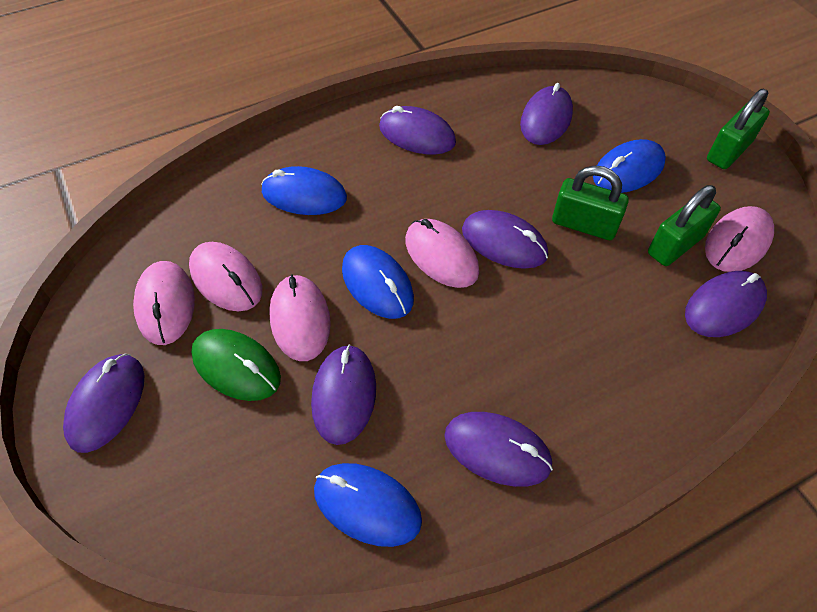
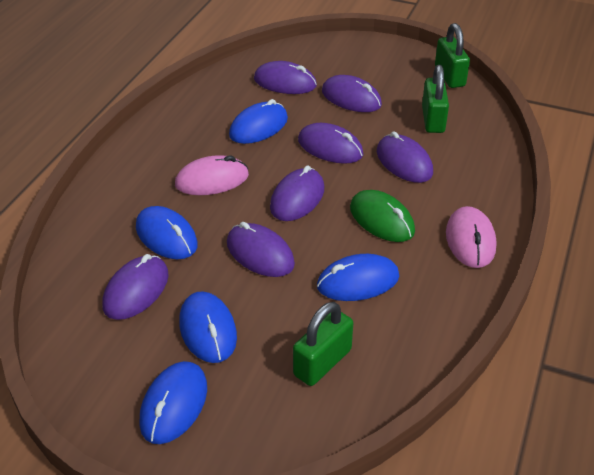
blue mouse: [261,166,347,215] [314,463,422,547] [342,245,414,319] [593,139,666,193] = 4 -> [136,206,198,259] [139,361,207,444] [179,291,237,363] [229,99,288,144] [317,254,399,301] = 5
pink mouse: [133,261,195,345] [189,242,262,311] [269,274,331,361] [405,219,479,288] [705,206,774,272] = 5 -> [175,155,249,195] [446,206,496,268] = 2

